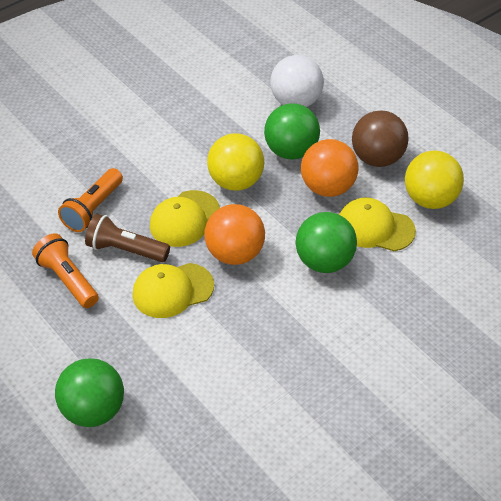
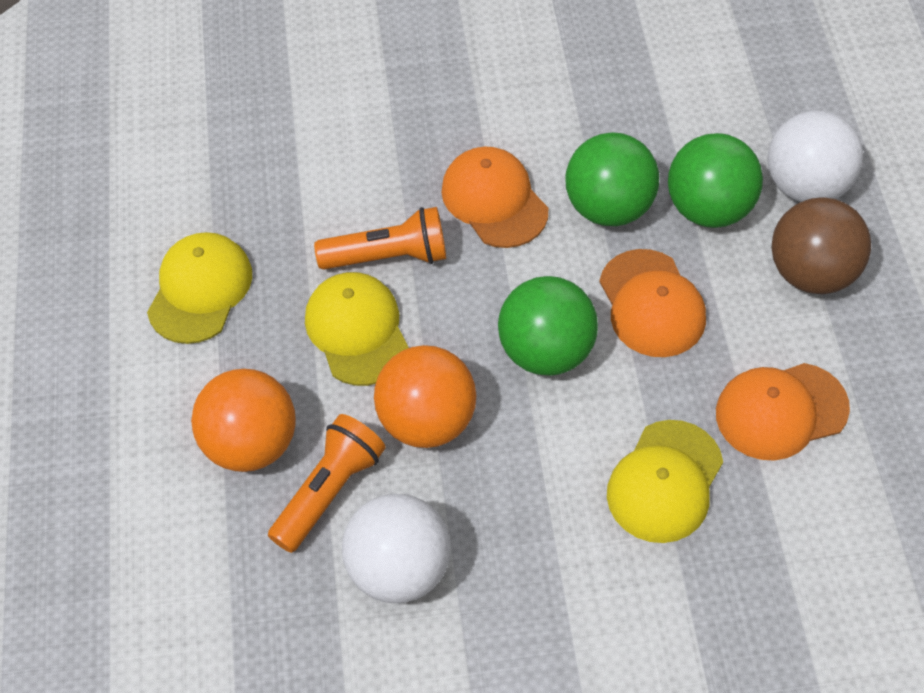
brown flashlight: [85,214,170,262] = 1 -> none = 0
orange cap: none = 0 -> [441,147,548,248] [599,249,706,357] [716,363,850,461] = 3
white ball: [270,55,324,107] = 1 -> [342,494,451,603] [768,111,863,202] = 2
yellow ball: [207,133,264,191] [405,150,464,209] = 2 -> none = 0

